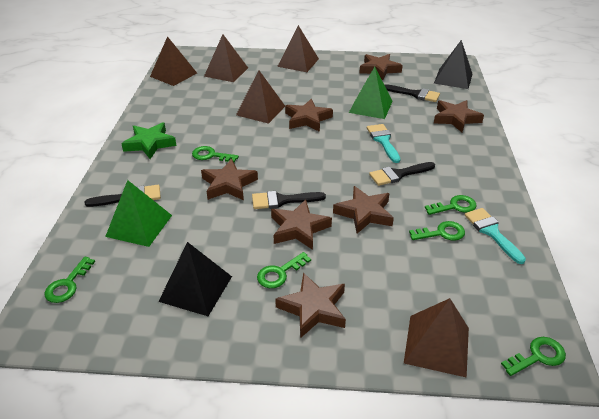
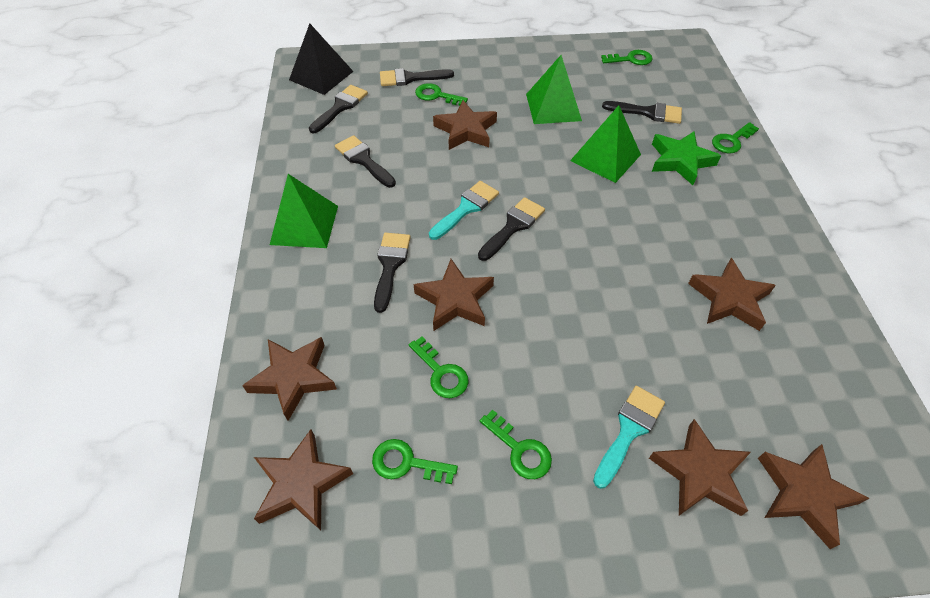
black brush: [84,185,161,207] [252,191,326,209] [369,162,435,186] [385,84,440,102] = 4 -> [309,85,368,134] [335,135,396,188] [374,233,411,313] [380,68,454,86] [478,197,545,261] [602,101,682,124] = 6
black pyramid: [158,242,232,316] [434,40,473,89] = 2 -> [289,23,354,95] = 1
brown pyramid: [150,36,197,86] [204,34,248,82] [236,70,285,124] [277,25,319,72] [404,298,469,378] = 5 -> none = 0
green pyramid: [105,180,172,247] [349,67,393,119] = 2 -> [270,174,338,248] [526,55,582,124] [570,105,641,183] = 3

